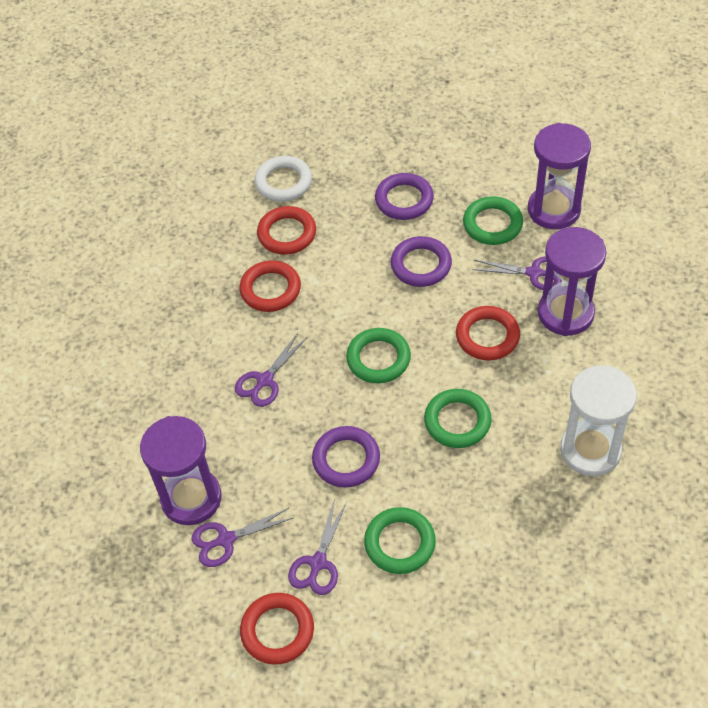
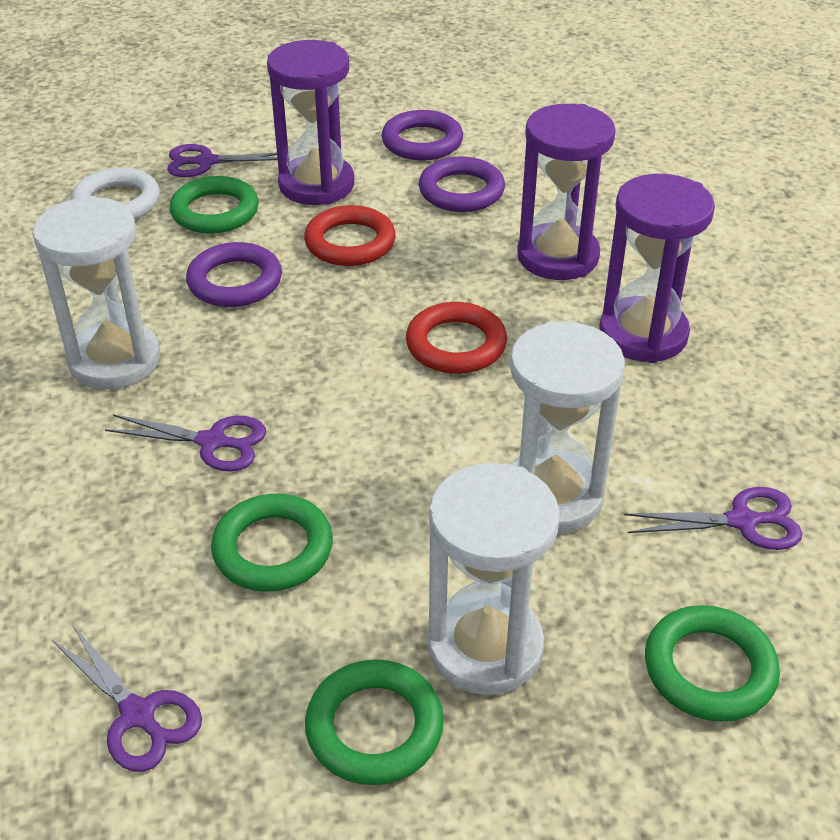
red ring: [239,260,301,312] [240,593,314,665] [257,206,316,255] [456,306,520,360] = 4 -> [304,205,396,266] [406,302,507,374] = 2
white hourglass: [560,365,637,476] = 1 -> [33,196,160,390] [428,463,560,695] [510,321,625,533] = 3

